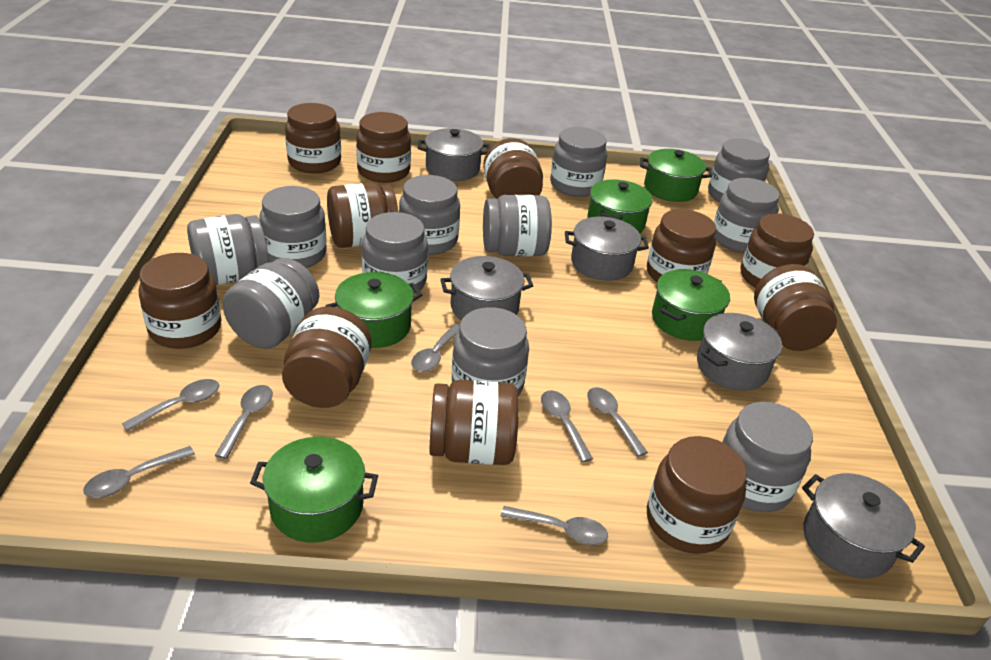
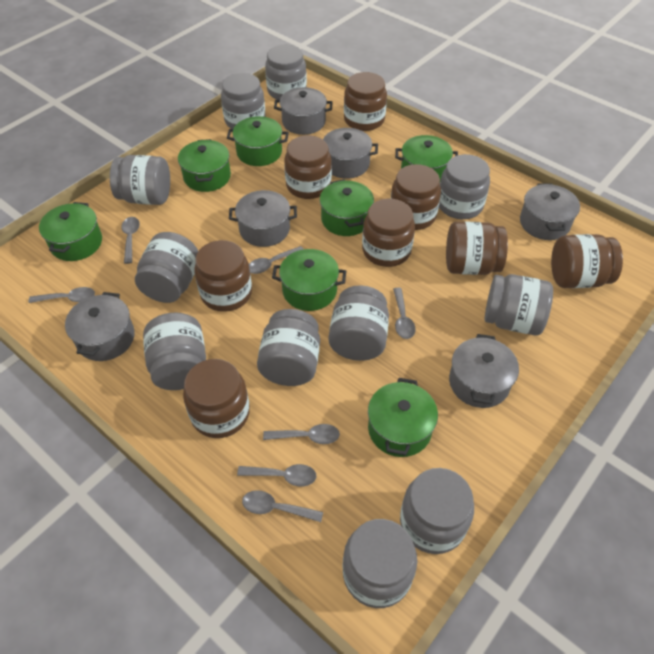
brown jar: [138,253,221,349] [282,306,372,408] [285,103,341,173] [327,183,398,248] [356,112,411,183] [429,380,519,465] [483,138,543,199] [647,209,716,282] [647,436,747,554] [741,213,814,288] [754,264,837,351] = 11 -> [183,359,250,438] [194,240,252,312] [284,135,332,199] [344,72,387,131] [362,199,415,267] [391,164,441,230] [446,221,508,275] [551,234,623,288] = 8
green pot: [250,437,378,543] [325,272,422,348] [587,179,653,233] [640,149,712,202] [652,269,730,341] = 5 -> [39,202,102,261] [178,139,231,192] [227,116,289,166] [272,249,346,311] [320,180,374,236] [368,378,438,457] [395,135,458,181] = 7
grey pot: [418,128,490,181] [440,256,533,320] [565,216,649,281] [697,313,782,391] [802,473,925,578] = 5 -> [65,292,135,361] [229,190,297,247] [274,87,333,135] [323,128,378,179] [449,334,519,408] [520,183,580,240] = 6

